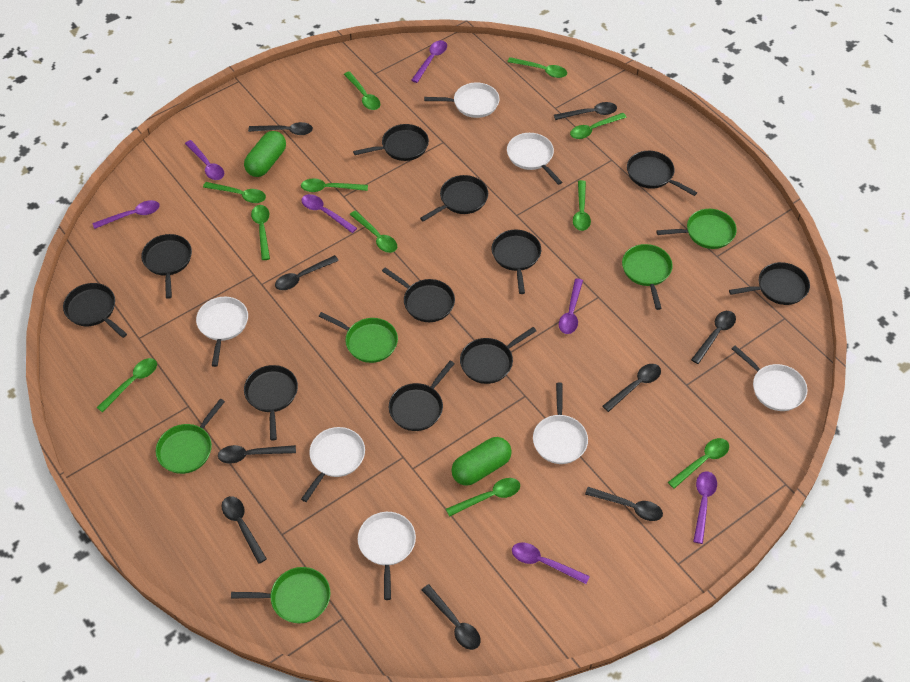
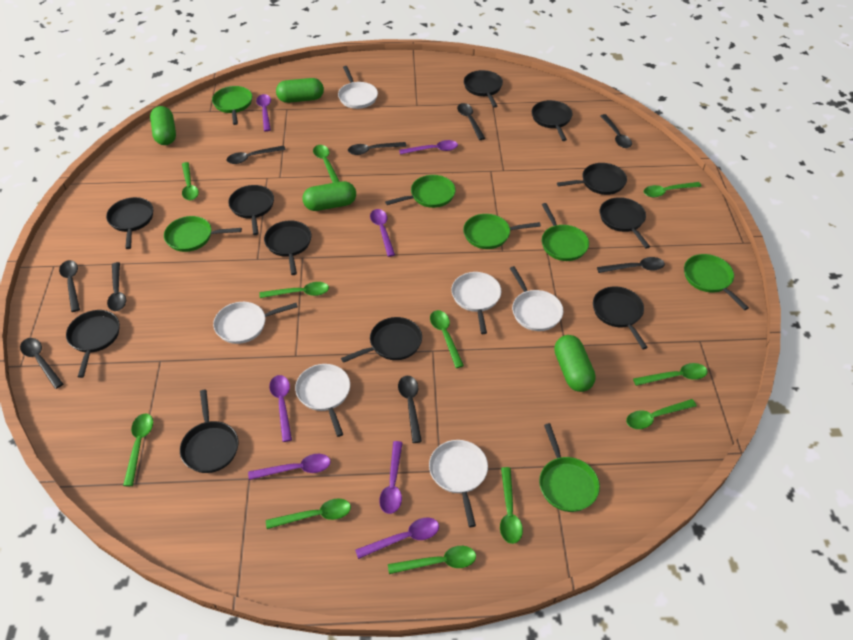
green capsule: [244,131,286,177] [451,437,512,486] = 2 -> [150,106,176,145] [276,78,324,103] [302,181,356,211] [554,335,596,392] = 4
green pan: [156,399,225,474] [231,567,330,624] [319,312,398,363] [622,244,673,310] [656,209,737,249] = 5 -> [164,216,242,252] [212,86,252,125] [385,175,456,208] [463,214,541,249] [539,423,600,512] [542,203,589,261] [684,254,749,310] = 7
white pan: [196,297,248,367] [301,427,365,502] [358,512,416,600] [424,83,499,118] [507,133,562,185] [533,383,588,464] [732,346,808,411] = 7 -> [213,302,298,344] [295,364,350,437] [338,66,378,109] [429,440,488,527] [451,272,501,334] [510,266,563,331] = 6

